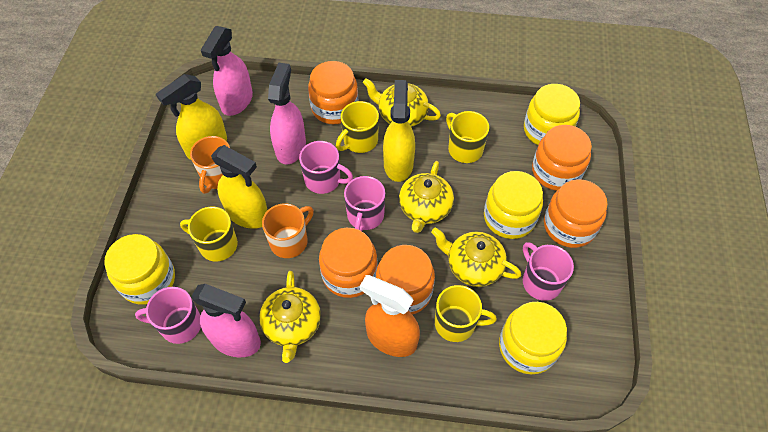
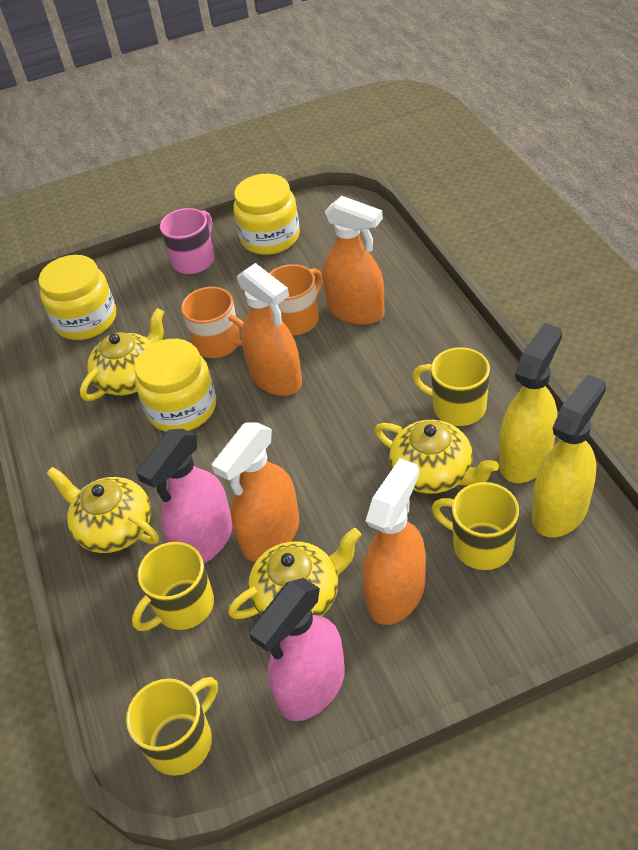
orange jar: [308,61,358,124] [319,228,378,298] [376,245,435,315] [532,125,592,191] [544,179,608,248] = 5 -> none = 0
orange spray bottle: [360,275,420,357] = 1 -> [212,422,299,562] [237,263,302,396] [323,196,385,325] [362,458,426,625] = 4
pink mug: [135,287,201,344] [299,141,353,194] [344,176,385,231] [523,242,574,301] = 4 -> [160,208,214,274] = 1
pink spray bottle: [191,284,261,357] [201,26,253,116] [268,63,306,164] = 3 -> [136,429,233,563] [249,578,345,721] = 2
yellow jar: [104,234,175,305] [484,171,543,239] [499,302,567,374] [524,84,580,145] = 4 -> [39,255,116,340] [135,339,216,432] [233,174,300,255] = 3
yellow spray bottle: [156,74,227,160] [211,145,268,229] [383,80,415,182] = 3 -> [499,323,562,483] [532,374,606,538] = 2

